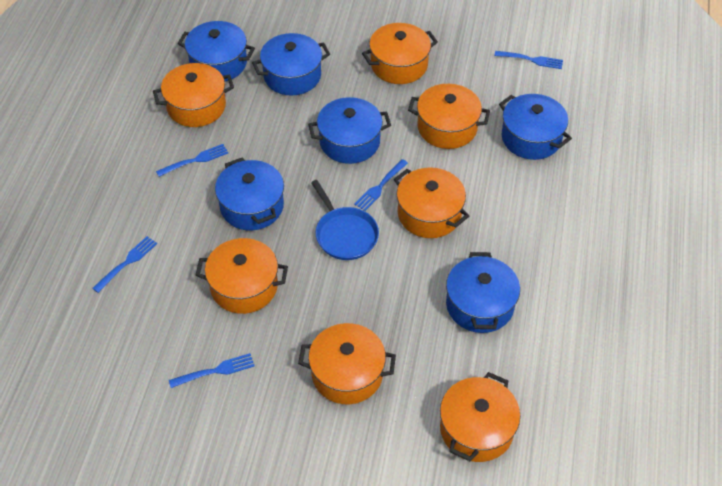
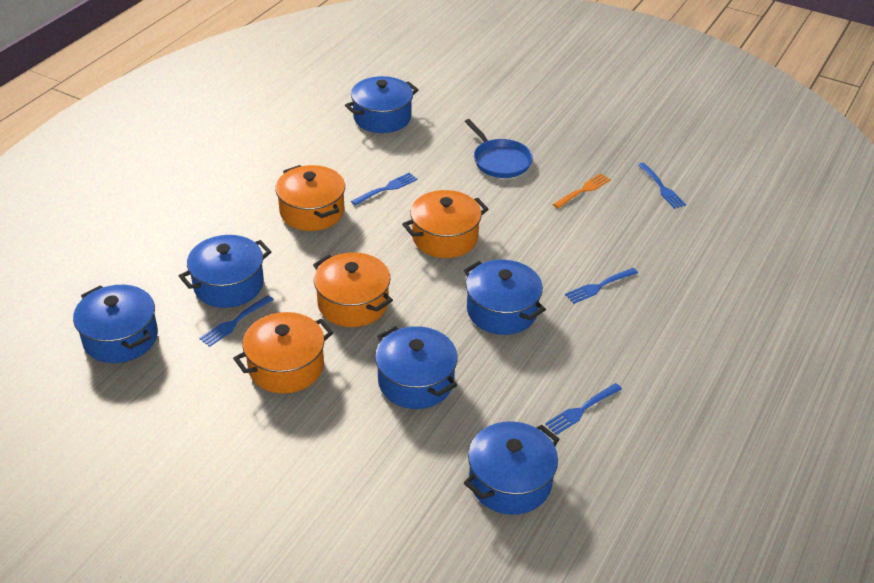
orange fork: none = 0 -> [553,173,611,208] = 1
orange pot: [153,63,234,127] [196,238,288,314] [298,323,396,404] [362,23,438,84] [394,167,469,238] [408,84,490,149] [440,372,520,462] = 7 -> [233,312,333,394] [275,165,345,231] [313,252,393,327] [402,190,489,258] = 4

